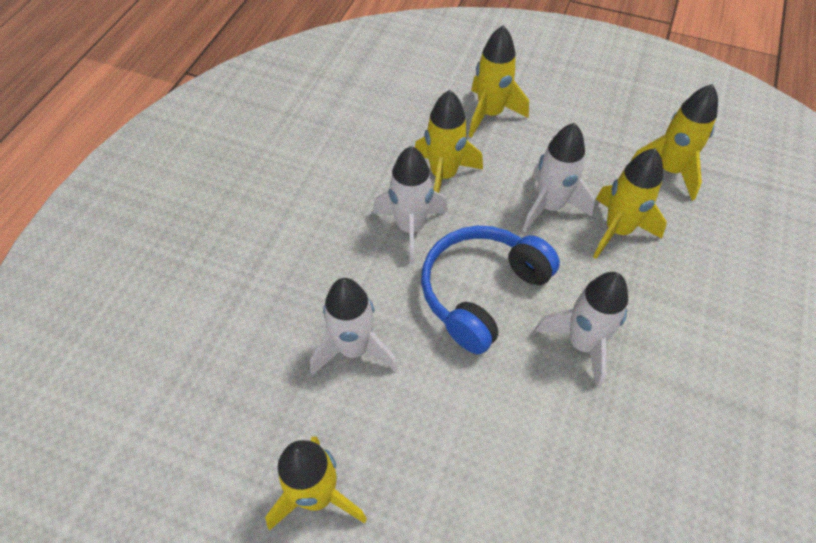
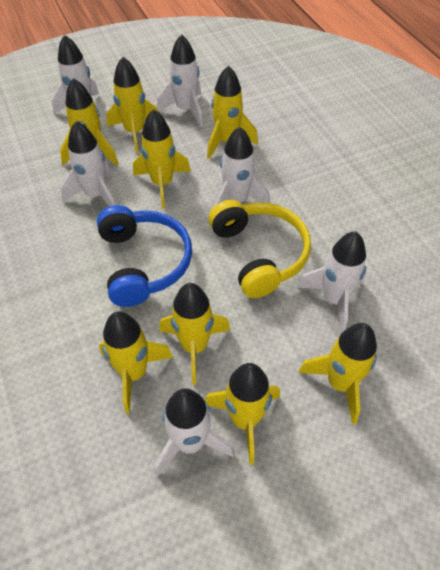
white rocket: [310,278,398,375] [372,146,448,265] [522,123,595,233] [535,272,628,389] = 4 -> [52,34,99,114] [60,121,115,207] [154,388,235,476] [157,34,203,127] [214,127,270,207] [297,231,366,333] = 6
yellow headphones: none = 0 -> [209,200,311,298] = 1
yellow rocket: [265,436,367,531] [415,90,483,193] [468,26,529,138] [593,148,667,259] [630,84,718,201] = 5 -> [60,78,118,166] [99,311,173,413] [106,57,158,153] [133,109,191,209] [159,283,230,385] [205,363,280,465] [207,66,258,159] [298,323,377,425] = 8

